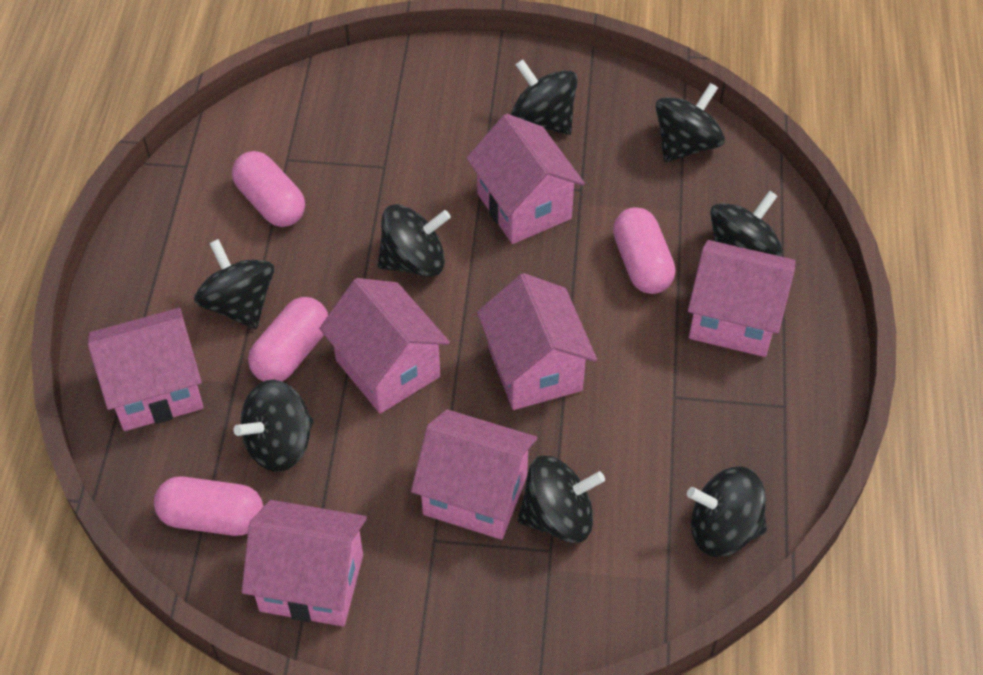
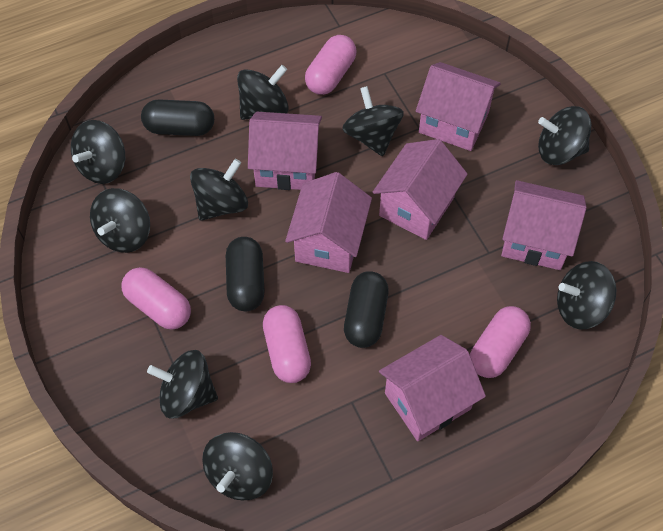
black capsule: none = 0 -> [141,99,214,136] [226,237,265,311] [344,271,388,348] = 3
black spinning top: [194,239,274,329] [234,380,313,472] [378,204,451,277] [511,59,578,135] [517,456,605,543] [656,83,725,162] [687,467,767,557] [710,190,782,256] = 8 -> [71,120,125,184] [90,188,150,253] [147,350,218,418] [190,159,248,221] [202,432,273,501] [237,65,289,120] [342,86,404,156] [538,106,591,165] [557,261,616,330] = 9
pink house: [88,308,203,431] [242,500,367,626] [319,278,450,414] [411,409,537,540] [466,114,585,244] [477,273,597,410] [688,240,795,357] = 7 -> [248,112,322,190] [285,172,372,273] [373,139,468,240] [379,335,486,441] [416,62,501,151] [501,180,587,270] = 6

